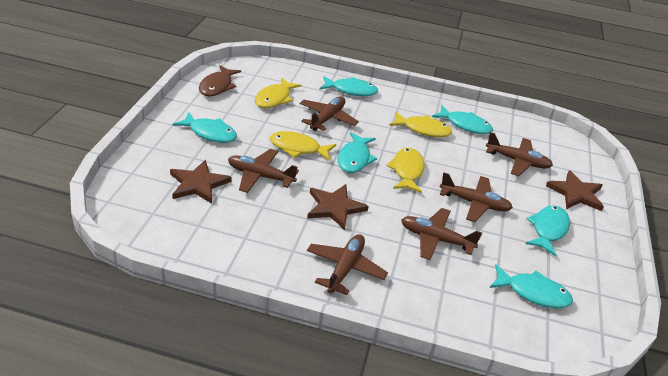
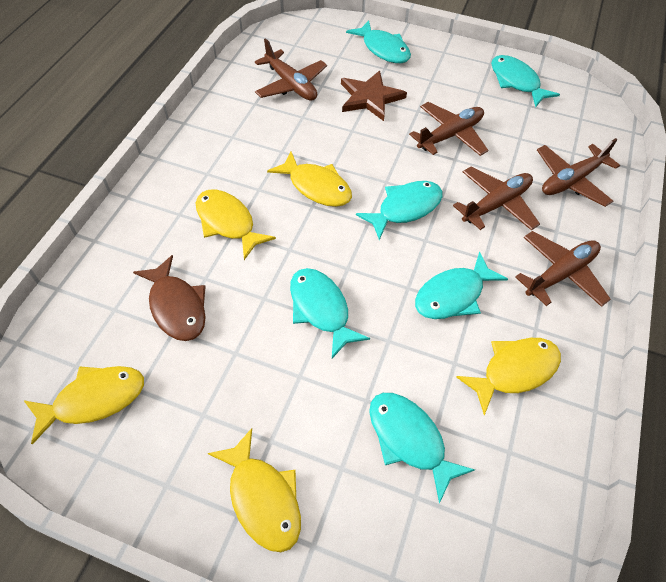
brown plane: [228,149,299,193] [300,96,359,131] [307,234,388,295] [401,208,482,260] [440,172,513,222] [486,132,553,176] = 6 -> [255,38,327,101] [409,102,488,156] [453,166,540,231] [515,231,611,307] [537,138,620,207] = 5
brown star: [170,160,231,204] [307,184,369,230] [546,170,604,211] = 3 -> [341,70,407,121] = 1
yellow fish: [255,77,302,108] [270,131,336,161] [386,148,425,193] [389,112,452,137] = 4 -> [23,366,144,445] [196,190,276,260] [208,428,301,552] [267,151,352,207] [456,338,561,415] = 5

